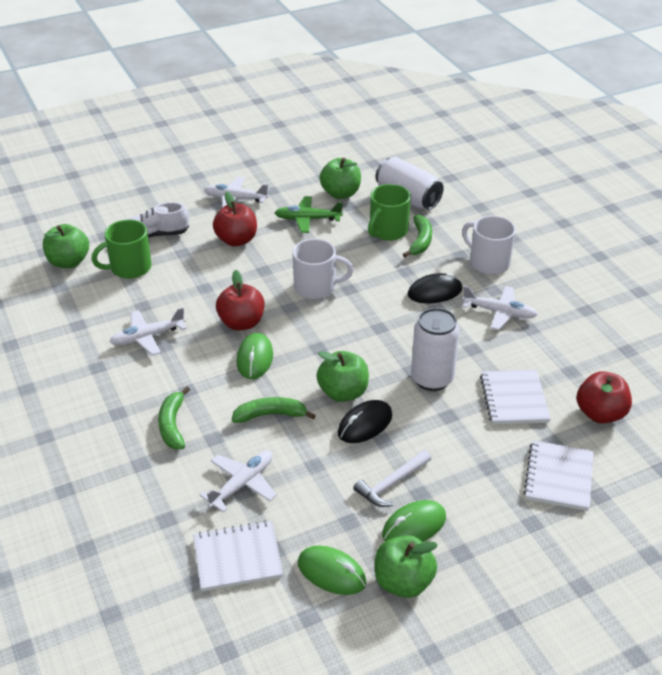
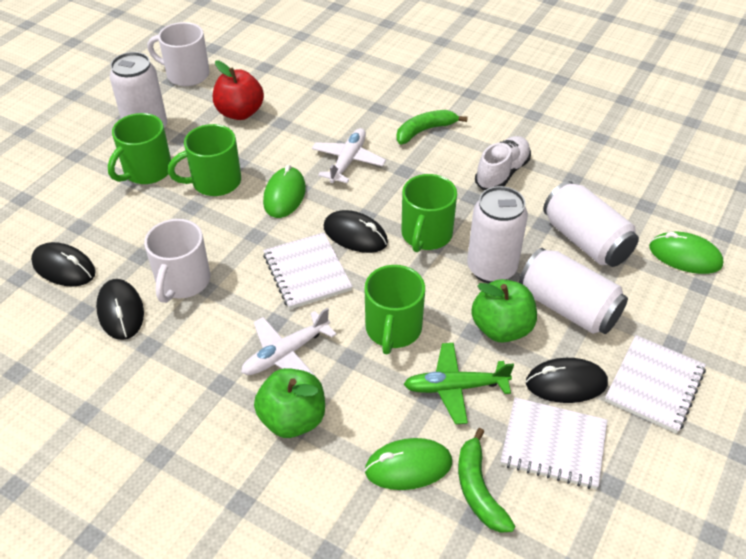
black mouse: [338,400,392,443] [408,273,462,304] = 2 -> [31,242,96,287] [96,279,144,340] [324,210,388,253] [526,358,608,403] = 4
green apple: [43,224,89,268] [316,351,369,402] [320,158,361,199] [375,535,438,598] = 4 -> [254,368,325,438] [471,279,537,343] = 2
green banana: [158,387,190,449] [232,397,316,423] [403,215,432,257] = 3 -> [396,110,468,144] [458,428,515,533] = 2
green mug: [91,220,152,279] [368,184,411,241] = 2 -> [108,113,171,184] [168,124,241,196] [365,265,425,354] [401,174,457,252] = 4
red apple: [213,192,257,247] [216,270,264,331] [577,371,632,424] = 3 -> [213,61,264,120] = 1
white can: [376,157,444,210] [411,308,459,391] = 2 -> [110,52,167,128] [467,186,528,283] [519,248,628,334] [543,181,639,267] = 4
white hammer: [353,450,431,507] = 1 -> none = 0
white plane: [110,307,187,356] [200,450,277,513] [204,177,269,207] [462,286,538,330] = 4 -> [241,308,337,376] [312,128,386,183] = 2

